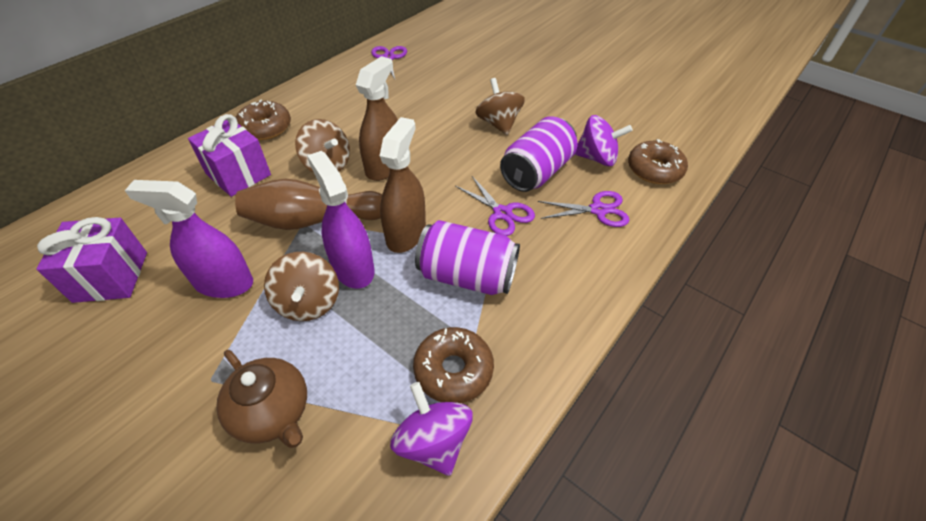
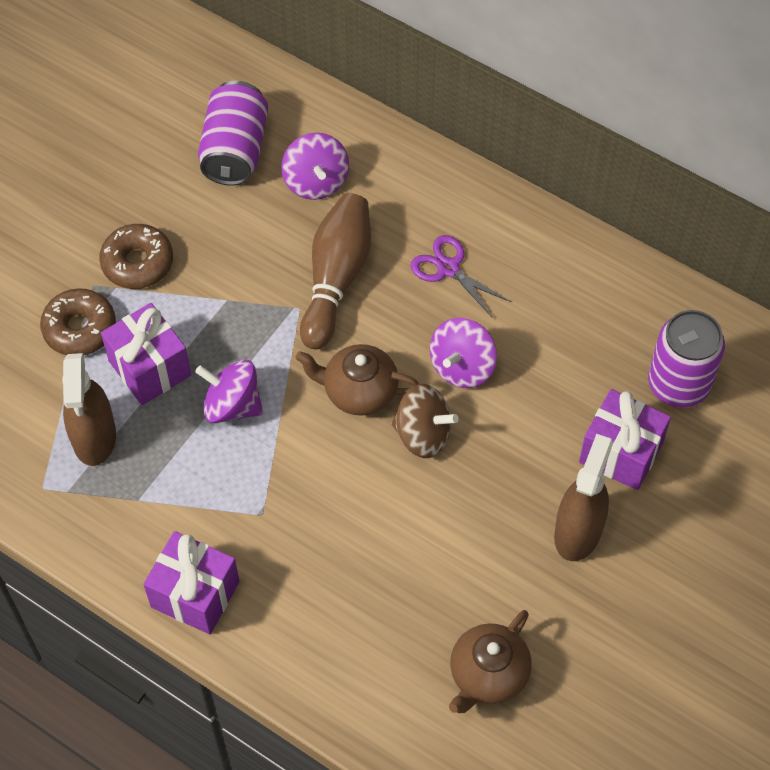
brown donut: [235,100,291,140] [413,327,494,403] [628,139,688,184] = 3 -> [40,288,116,355] [99,224,173,289] = 2
brown spinning top: [264,252,339,321] [295,119,350,172] [475,78,525,135] = 3 -> [391,384,458,458] = 1
brown teapot: [216,350,307,448] = 1 -> [295,344,419,416] [449,610,532,713] = 2
purple gift: [36,217,147,303] [188,114,271,197] = 2 -> [101,303,191,405] [143,531,240,634] [579,389,671,490] = 3
purple scissors: [371,46,407,79] [455,176,535,236] [538,191,630,227] = 3 -> [411,235,511,318] = 1
purple spinning top: [390,382,473,476] [574,115,633,166] = 2 -> [195,359,263,423] [281,132,349,200] [430,318,497,388] = 3
purple spray bottle: [125,180,253,298] [307,151,375,289] = 2 -> none = 0

